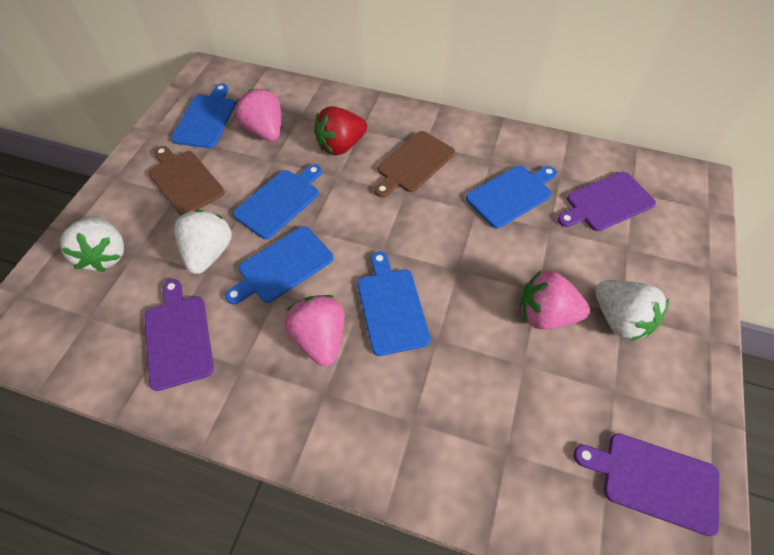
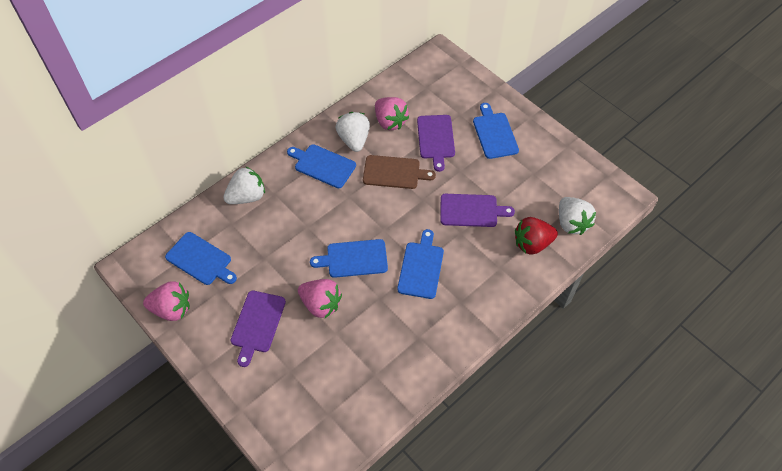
brown cutting board: [149,146,225,216] [375,131,455,197] = 2 -> [363,155,436,189] = 1

